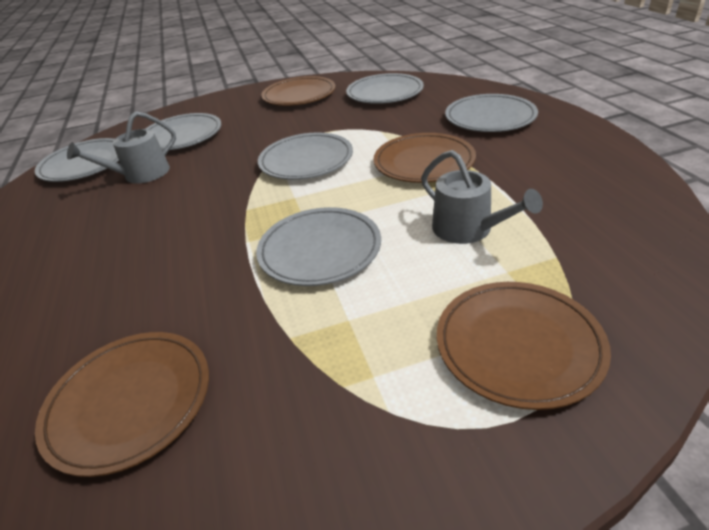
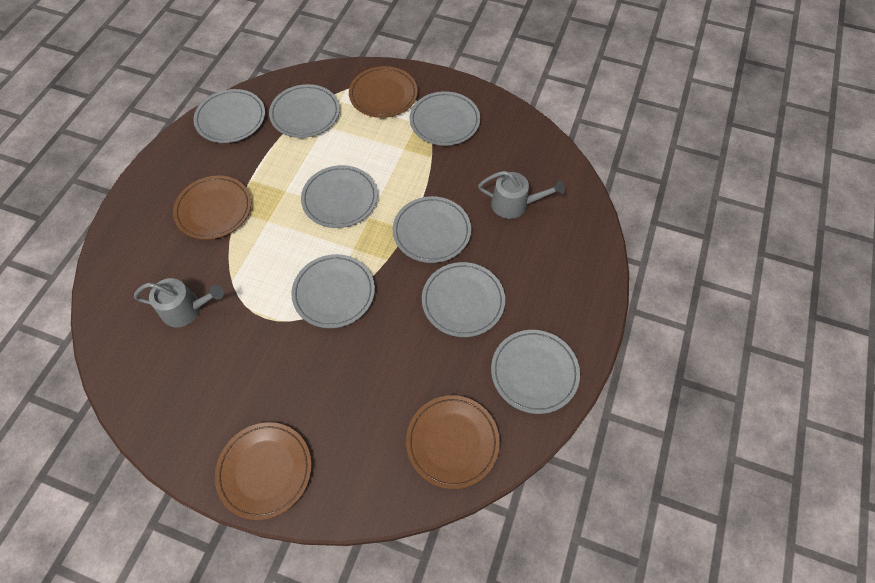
grey plate: [35,138,119,182] [146,113,221,151] [256,207,381,286] [258,132,353,180] [346,73,424,104] [445,94,538,132] = 6 -> [193,89,265,143] [269,84,340,138] [291,254,375,328] [301,165,378,228] [393,196,471,263] [410,91,480,146] [422,262,505,337] [491,330,580,414] = 8

